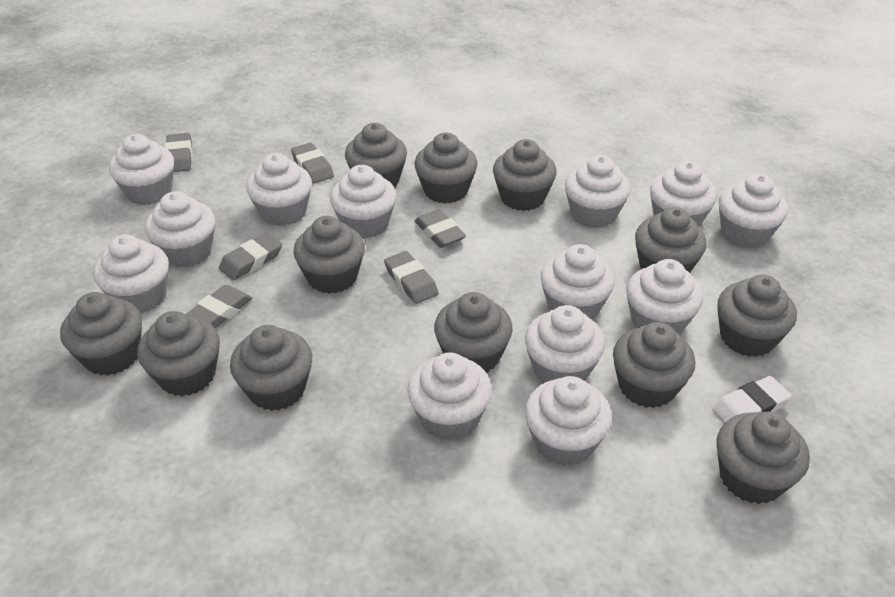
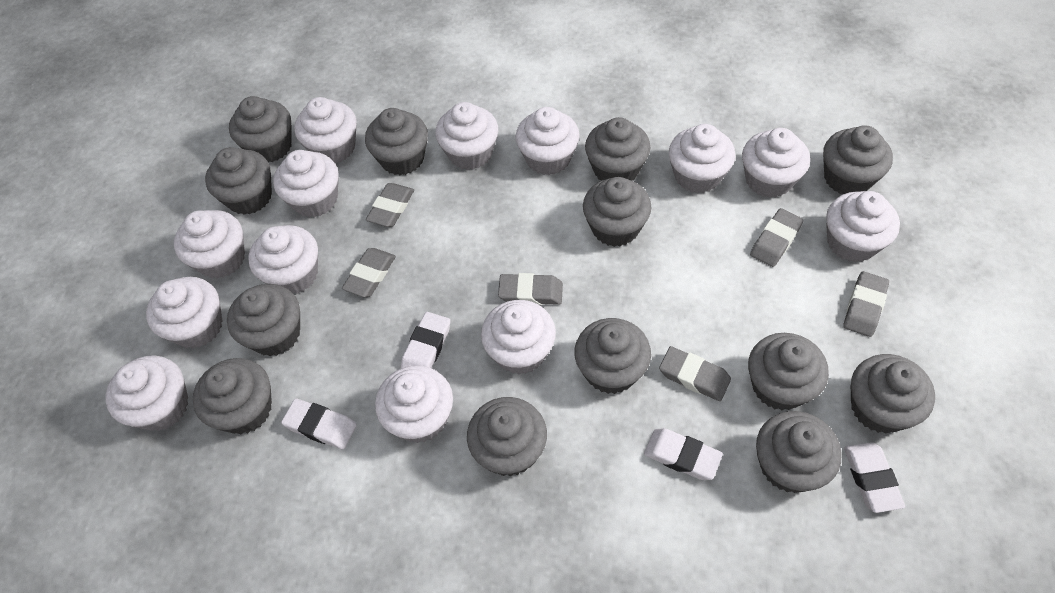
grey cupcake: [60,292,142,376] [138,311,220,396] [230,325,312,411] [293,216,365,294] [345,123,407,187] [414,133,478,204] [434,292,513,372] [493,139,557,211] [613,322,695,408] [635,207,707,273] [716,412,810,504] [717,275,797,357] = 12 -> [192,358,272,434] [205,147,272,215] [227,284,300,356] [229,96,292,162] [365,108,428,175] [467,397,547,477] [574,318,651,394] [583,177,652,247] [585,117,650,181] [748,333,829,410] [756,411,841,493] [823,126,893,194] [851,354,935,433] = 13
white eraser: [712,376,791,423] = 1 -> [281,399,357,449] [401,312,450,368] [644,428,723,480] [844,442,905,513] = 4

